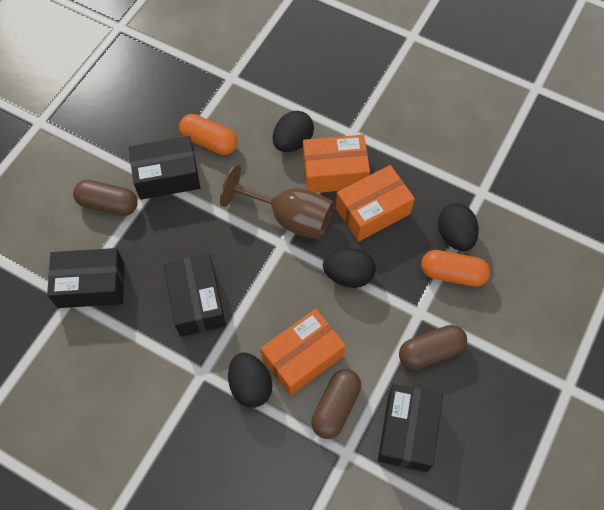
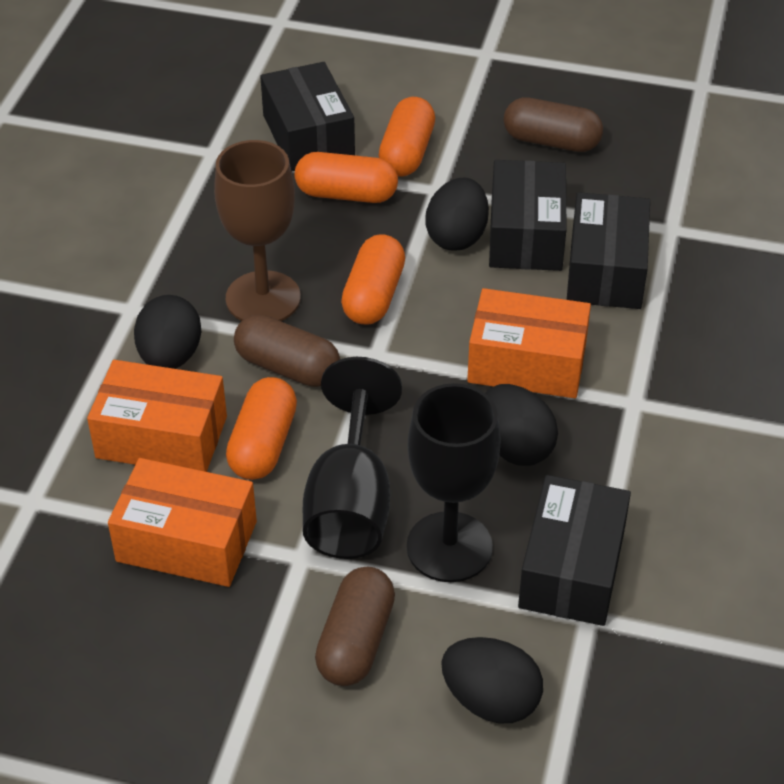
black goblet: none = 0 -> [303,357,402,559] [407,383,501,582] = 2
orange capsule: [179,114,237,155] [421,250,490,287] = 2 -> [226,377,297,480] [295,152,398,203] [341,234,405,325] [379,97,435,177] = 4

